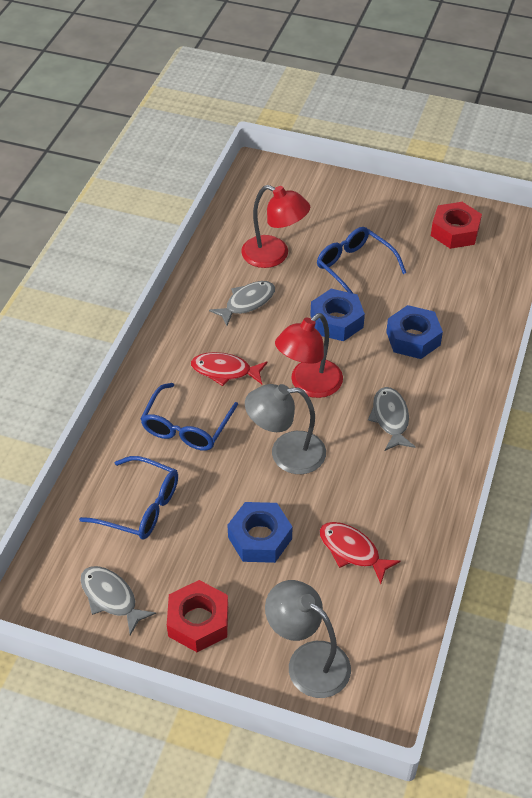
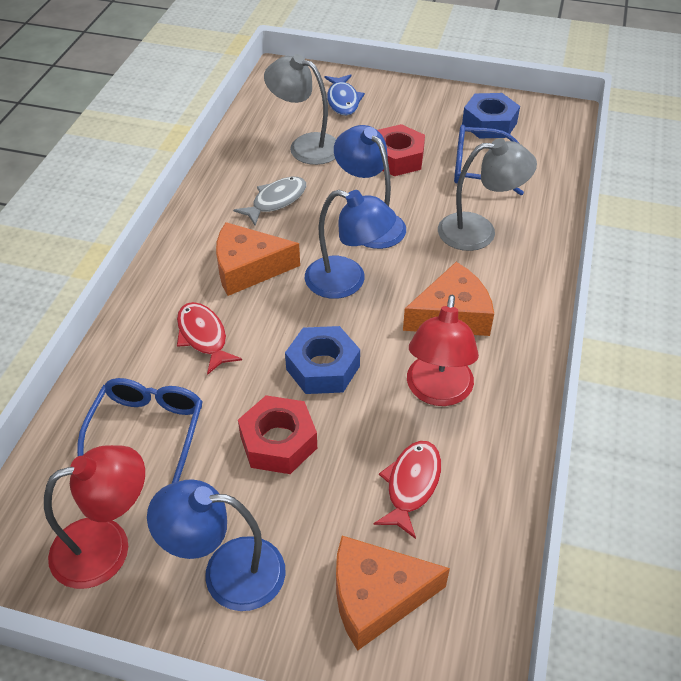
blue fish: none = 0 -> [325,74,365,116] = 1
blue glasses: [79,456,178,540] [141,383,238,451] [317,227,406,294] = 3 -> [77,378,203,484] [454,125,524,195] = 2
blue lamp: none = 0 -> [147,479,286,611] [305,190,396,299] [334,125,406,249] = 3
blue nut: [228,502,293,563] [310,289,365,341] [386,305,443,359] = 3 -> [285,326,360,394] [462,93,520,139] = 2
grey fish: [80,566,156,635] [209,281,275,326] [368,387,415,451] = 3 -> [233,177,306,225] = 1
orange cheese: none = 0 -> [216,222,300,296] [336,536,450,651] [403,262,494,336] = 3

